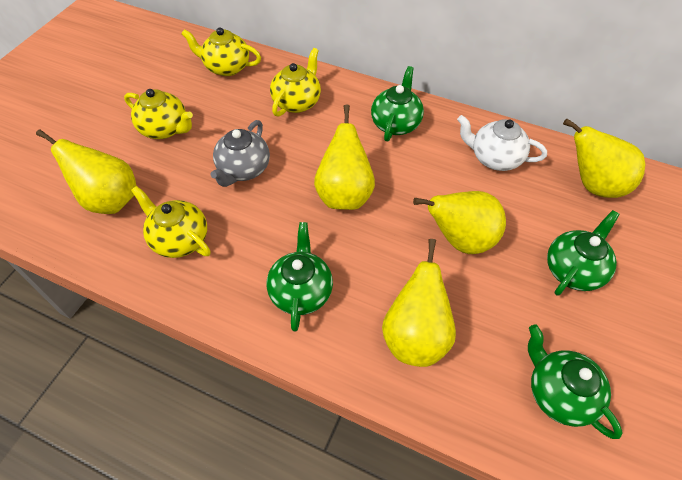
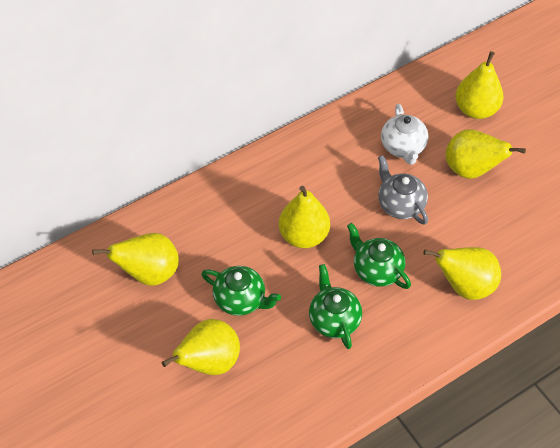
green teapot: [267,222,333,332] [371,66,424,141] [528,325,622,439] [547,210,619,296] = 4 -> [201,266,281,316] [309,264,362,349] [347,223,411,289] = 3
yellow pear: [36,129,136,214] [314,104,375,210] [382,239,456,367] [413,191,506,254] [563,118,645,198] = 5 -> [92,233,179,286] [162,319,240,375] [279,186,330,248] [423,247,501,300] [445,129,526,179] [455,51,503,119] = 6
yellow teapot: [124,89,193,139] [131,186,210,258] [181,27,261,76] [270,48,321,117] = 4 -> none = 0

